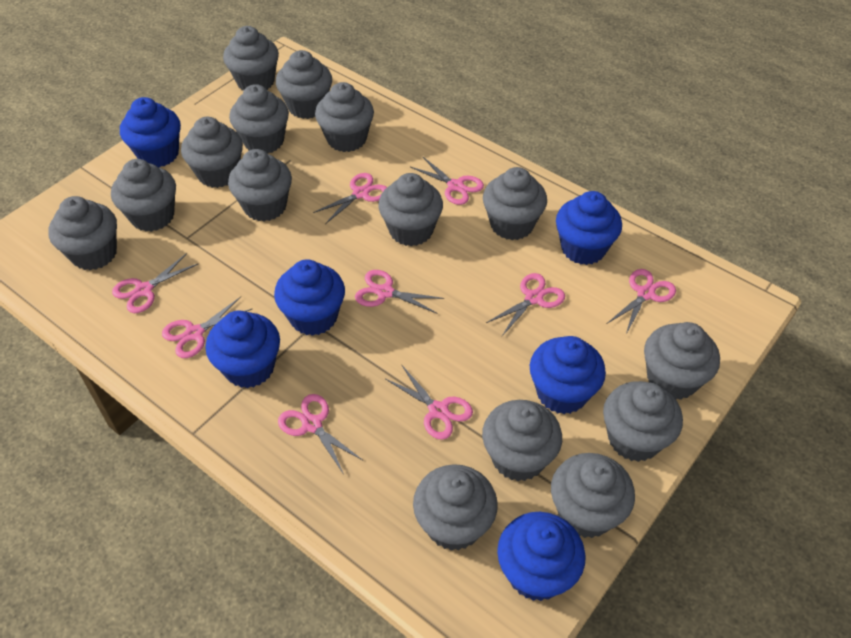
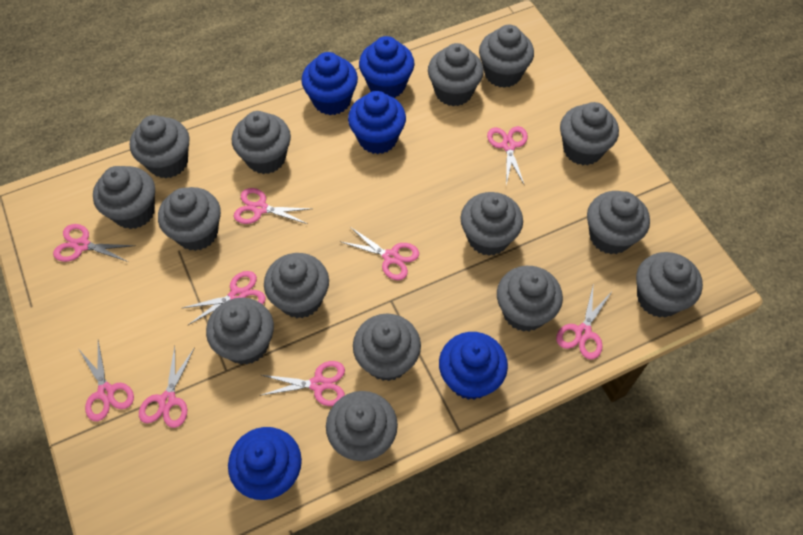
blue cupcake: [120,97,181,168] [205,311,280,388] [274,259,345,336] [497,512,586,601] [530,336,606,414] [556,191,622,265] = 6 -> [228,427,302,500] [301,52,358,115] [348,91,406,154] [359,36,414,98] [439,332,508,400] = 5

